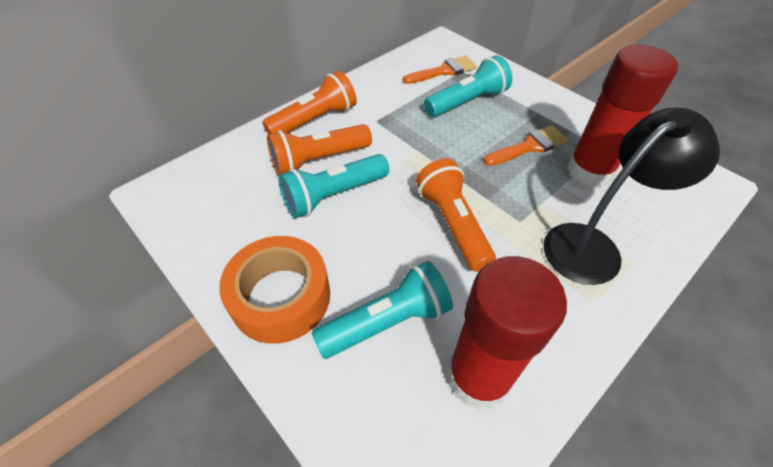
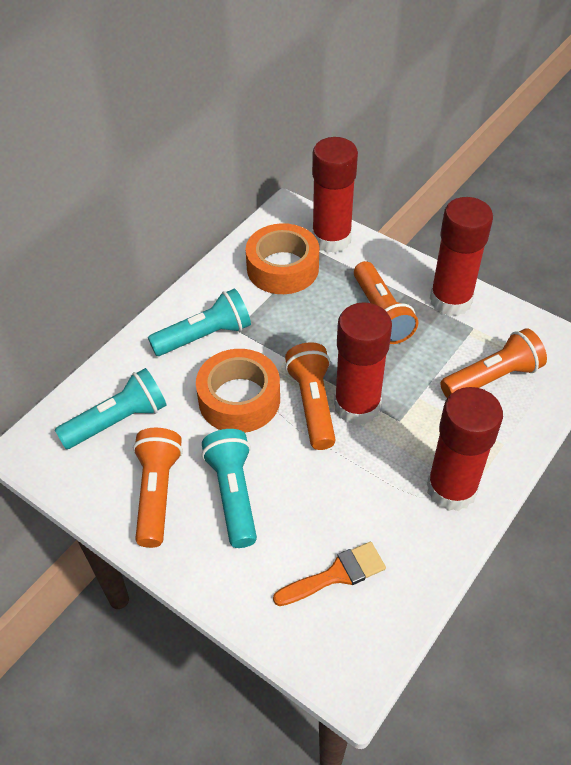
black lamp: [543,107,720,285] = 1 -> none = 0
orange brush: [403,56,477,84] [484,125,568,166] = 2 -> [273,542,386,606] = 1
orange flashlight: [263,71,357,134] [267,124,372,177] [416,159,496,272] = 3 -> [133,428,183,548] [285,342,336,450] [354,261,418,344] [440,328,547,398] = 4
orange tape: [219,236,330,344] = 1 -> [196,349,280,433] [246,223,319,294] = 2
red glue stick: [447,256,567,410] [567,45,678,187] = 2 -> [312,137,358,253] [334,302,392,425] [427,387,503,511] [430,197,493,316] = 4

